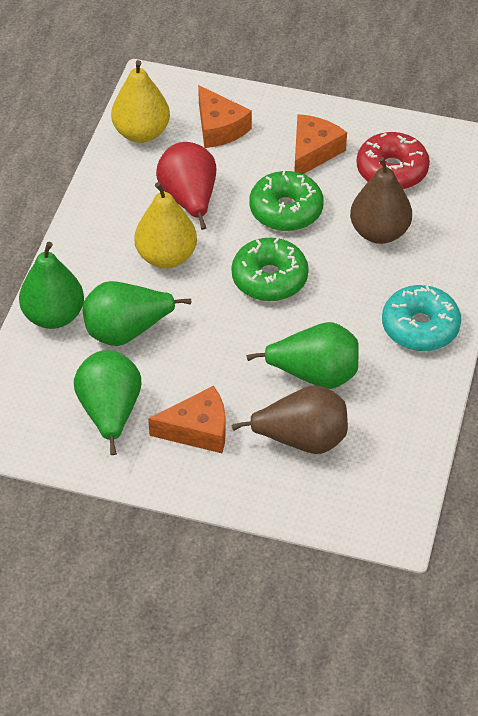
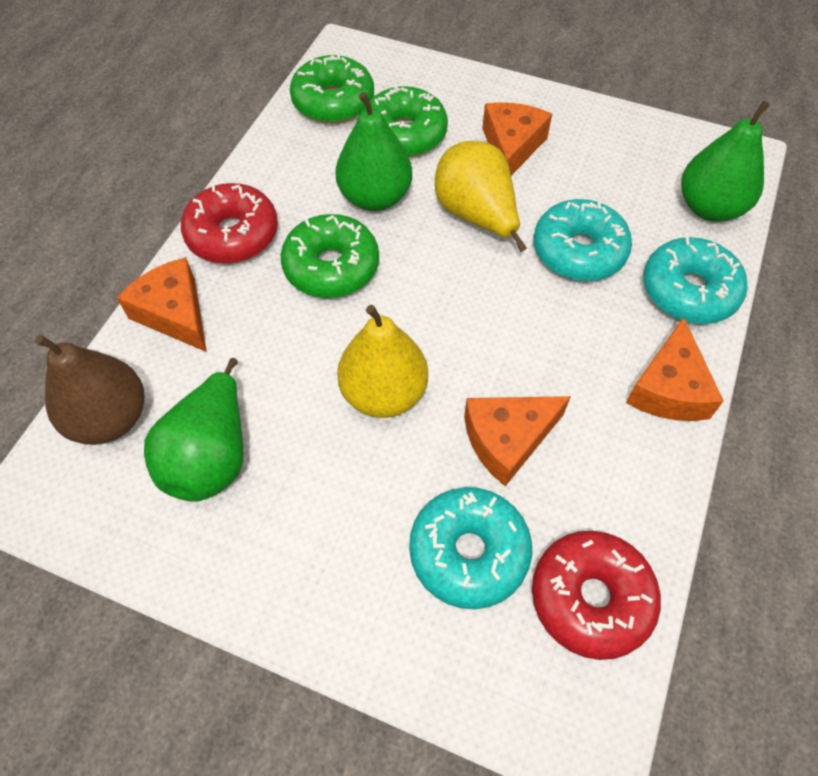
brown pear: [231,385,348,454] [350,157,412,244] = 2 -> [35,335,145,445] = 1
green donut: [231,238,309,301] [249,170,324,231] = 2 -> [281,214,379,298] [290,54,374,123] [364,86,448,157] = 3
green pear: [19,242,84,329] [74,350,141,455] [82,281,192,346] [247,322,359,389] = 4 -> [144,358,243,502] [335,92,412,211] [681,101,770,222] = 3
orange cheese: [148,385,226,453] [198,85,252,148] [294,114,347,174] = 3 -> [117,257,207,352] [464,396,571,486] [482,102,552,176] [626,317,724,421] = 4
red donut: [357,132,430,189] = 1 -> [181,183,278,264] [532,531,661,660] = 2
red pear: [156,142,217,230] = 1 -> none = 0
turquoise donut: [382,285,461,351] = 1 -> [409,487,532,609] [534,199,632,281] [643,237,748,324] = 3

